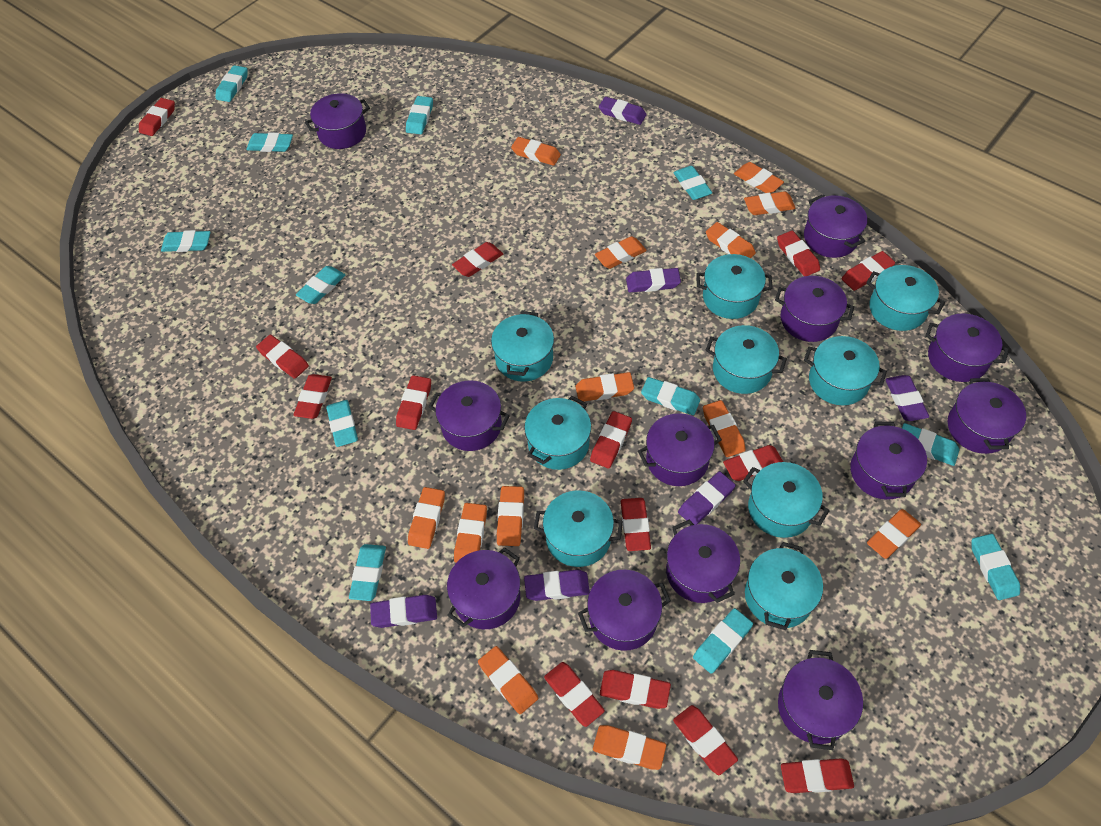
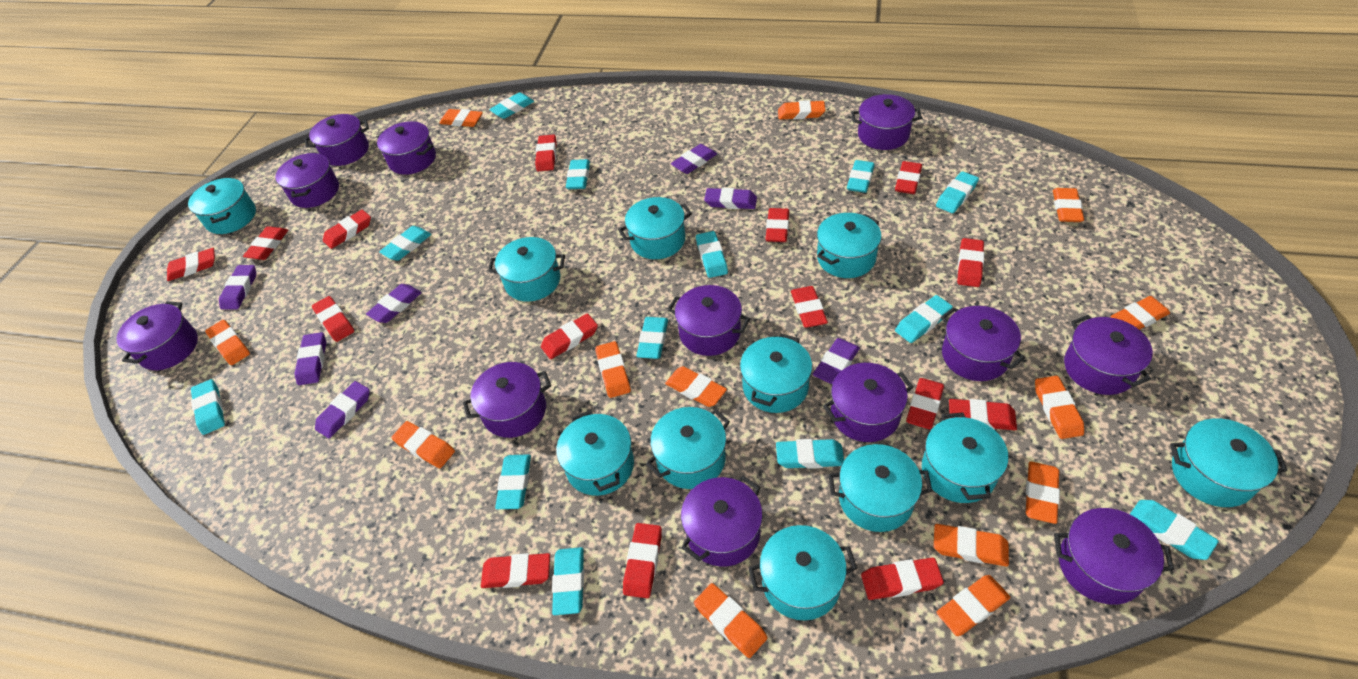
purple eraser: [370,595,437,628] [524,570,590,601] [599,97,647,125] [626,268,681,292] [678,471,736,525] [885,375,929,421] = 6 -> [219,265,256,310] [295,332,326,385] [315,381,370,438] [366,284,422,323] [671,144,717,174] [704,188,757,209] [813,338,860,384] = 7
red eraser: [139,98,175,136] [256,335,309,379] [293,374,332,419] [396,375,431,430] [452,242,503,277] [544,662,605,727] [590,411,632,468] [600,670,671,709] [621,498,651,551] [673,705,738,775] [723,445,783,481] [777,230,820,276] [781,758,854,793] [842,251,895,291] = 14 -> [167,248,215,281] [243,226,288,260] [312,296,354,342] [323,210,371,249] [481,553,550,588] [535,134,557,171] [541,313,598,359] [623,523,662,598] [765,208,789,242] [791,286,828,328] [861,557,944,600] [895,161,922,194] [906,378,944,429] [949,399,1017,430] [957,238,984,287] = 15
turquoise eraser: [161,230,211,252] [216,65,248,102] [246,132,293,152] [296,266,345,304] [326,400,358,447] [349,544,386,601] [406,96,433,134] [641,377,700,415] [673,166,712,200] [693,608,753,674] [902,423,959,466] [972,534,1020,600] = 12 -> [191,379,225,435] [379,226,431,261] [489,92,534,119] [495,454,531,509] [552,547,584,615] [566,159,590,189] [636,317,668,359] [696,231,728,278] [776,439,844,469] [847,160,875,193] [895,295,953,343] [936,171,979,213] [1130,500,1219,560] = 13
turquoise pot: [491,311,554,382] [524,396,591,470] [534,491,623,567] [696,254,773,319] [706,325,787,394] [743,462,829,538] [745,542,823,630] [804,336,887,405] [866,265,945,331] = 9 -> [188,178,256,234] [488,237,565,302] [556,410,634,496] [618,197,692,259] [646,407,730,489] [740,334,812,413] [748,525,857,620] [817,213,882,278] [829,444,932,532] [922,412,1008,503] [1170,418,1287,507] = 11

